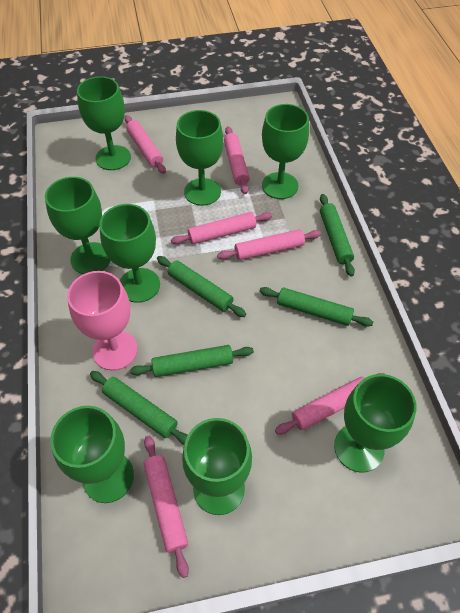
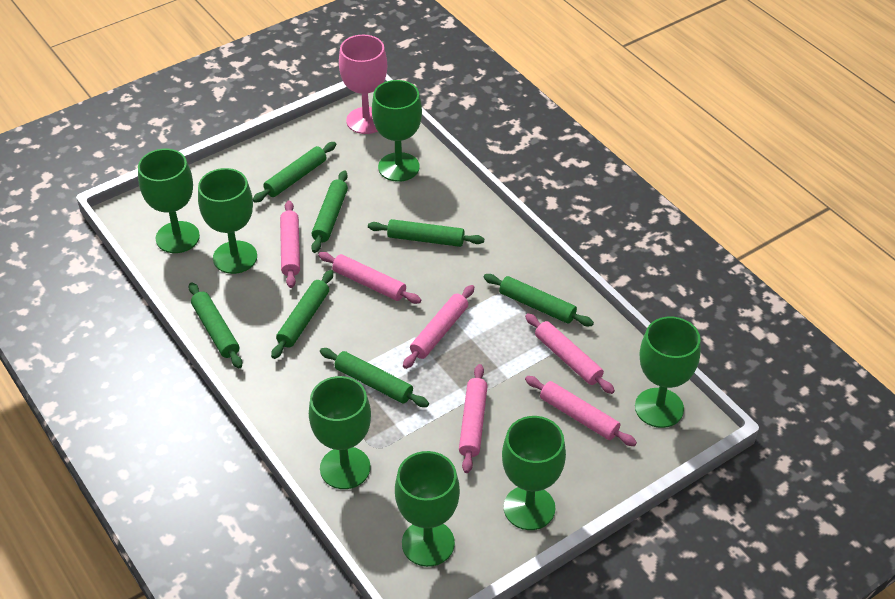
green goblet: [45,177,111,274] [50,406,134,503] [77,76,131,170] [99,204,160,303] [176,110,223,206] [182,418,252,515] [262,104,309,199] [334,374,417,473] = 8 -> [138,149,200,253] [198,168,257,274] [309,376,371,489] [372,80,422,182] [395,451,460,567] [502,416,566,530] [635,316,701,428] = 7
green rolling pin: [90,371,188,445] [130,345,254,377] [157,256,246,317] [259,287,373,327] [320,194,355,277] = 5 -> [189,282,242,368] [253,142,336,203] [271,270,333,359] [311,170,348,253] [320,348,429,407] [368,219,484,247] [483,274,594,326] = 7

